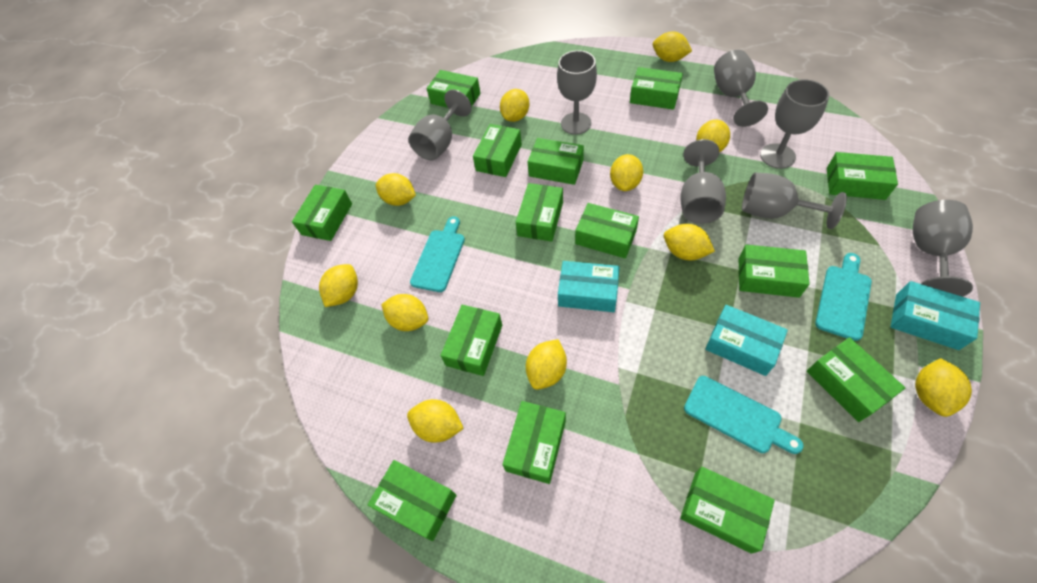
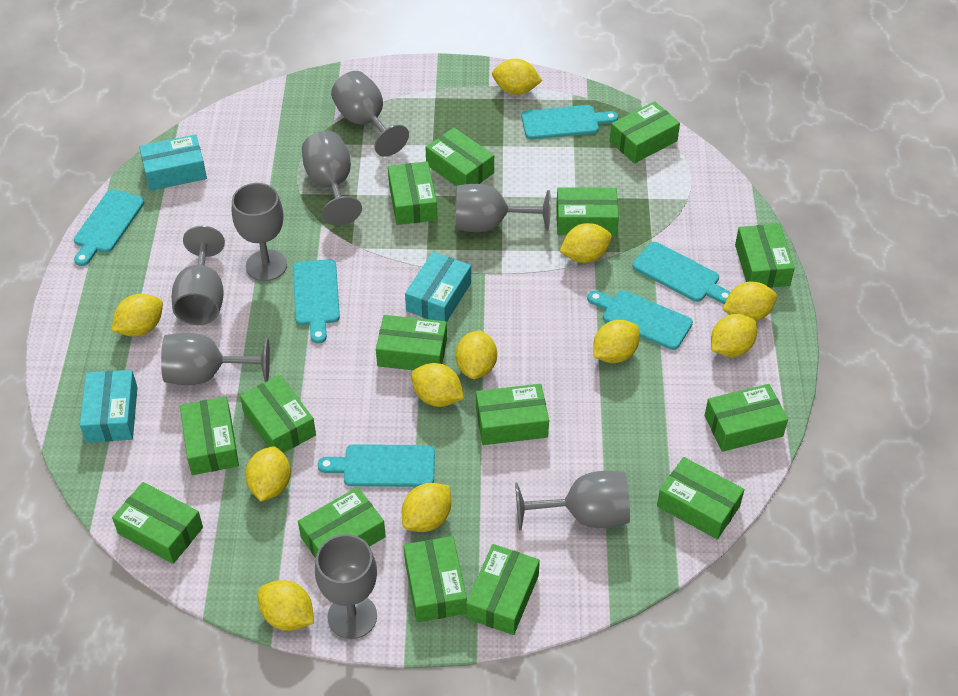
green box: [292,185,352,241] [368,460,457,541] [427,70,481,108] [441,305,502,376] [473,124,522,177] [502,401,566,484] [516,183,563,242] [527,138,584,185] [575,203,639,259] [630,67,683,110] [680,467,775,554] [739,245,810,298] [807,337,905,422] [827,152,898,200] = 14 -> [112,482,203,564] [180,397,239,475] [240,375,316,453] [298,487,386,558] [376,315,447,370] [388,161,437,225] [404,536,467,622] [426,128,494,186] [466,544,540,635] [476,384,549,445] [556,187,619,236] [610,101,680,164] [657,457,745,539] [705,384,788,452] [735,224,795,288] = 15
grey goblet: [409,90,472,160] [557,50,597,135] [680,139,726,224] [714,50,768,127] [742,172,847,229] [760,79,829,169] [913,200,973,297] = 7 -> [161,333,270,385] [172,226,225,325] [232,183,287,281] [302,131,362,226] [315,534,377,639] [331,71,409,157] [455,184,551,232] [515,471,630,530] = 8
turquoise cutting board: [410,216,465,292] [684,376,804,454] [815,253,872,341] = 3 -> [74,189,145,266] [293,259,340,343] [318,444,435,487] [521,105,618,139] [587,290,693,350] [632,242,730,304] = 6

